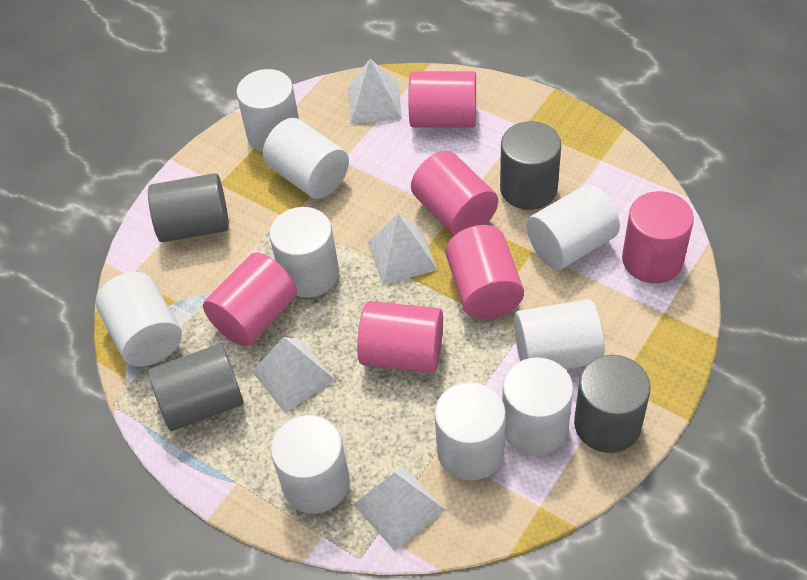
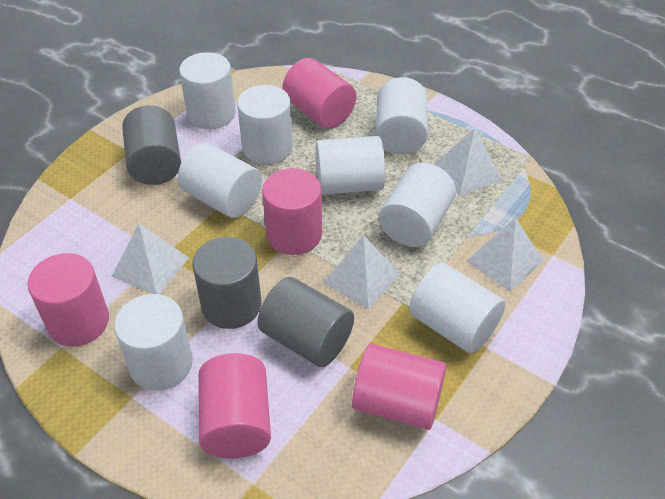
grey cylinder: [148,173,229,242] [148,344,244,431] [500,121,561,210] [574,355,651,453] = 4 -> [122,105,181,185] [192,237,261,329] [257,277,354,367] = 3
pink cylinder: [203,252,297,346] [357,301,443,373] [408,71,476,128] [411,151,498,236] [446,225,524,319] [622,191,694,283] = 6 -> [28,253,109,347] [198,353,271,458] [262,168,322,255] [282,58,356,129] [352,344,446,430] = 5
white cylinder: [95,272,182,367] [236,69,299,153] [263,118,349,199] [269,207,339,298] [271,415,350,514] [434,382,506,480] [502,357,574,455] [514,299,604,369] [526,184,620,270] = 9 -> [114,294,193,390] [178,143,262,218] [179,52,236,129] [237,85,293,164] [316,136,385,195] [376,77,428,154] [379,163,456,247] [409,263,506,354] = 8

